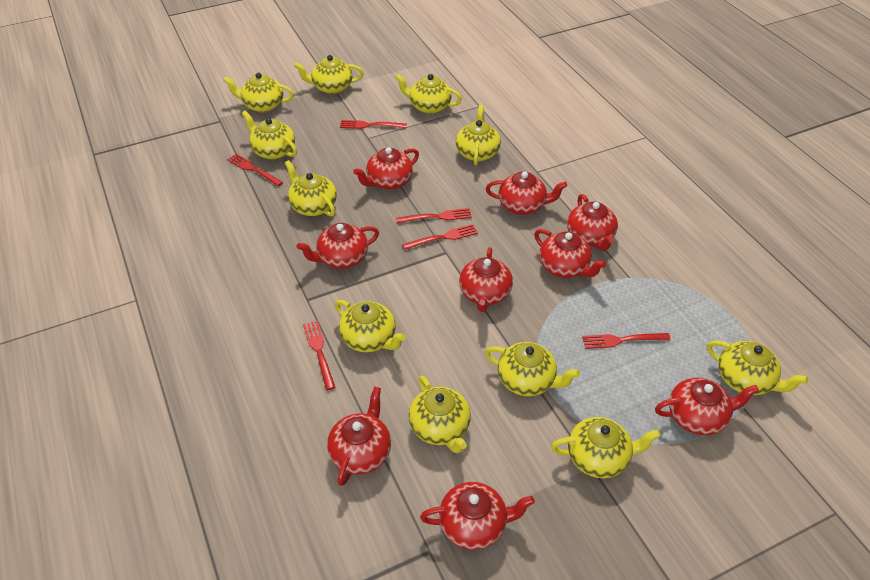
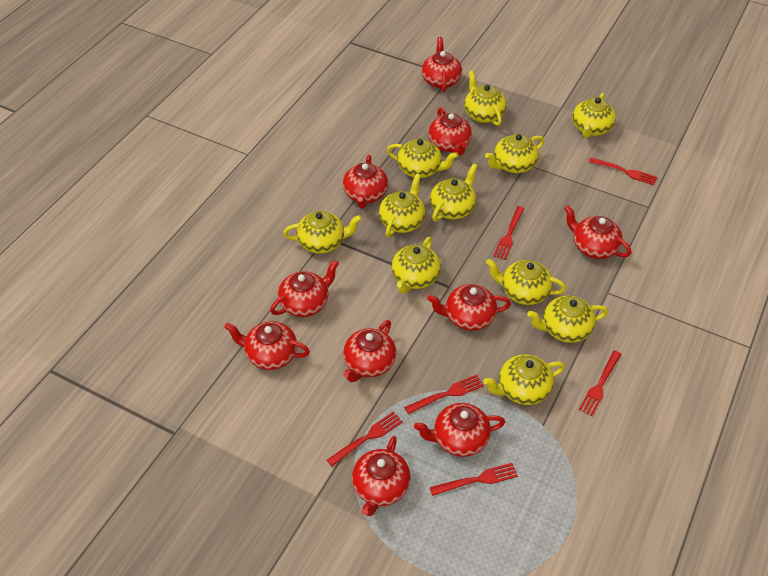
red teapot: [297,223,379,269] [327,387,391,486] [353,147,419,190] [420,482,535,550] [459,247,513,312] [486,172,567,215] [534,229,606,278] [567,194,618,251] [655,378,759,435] = 9 -> [224,321,310,370] [270,260,339,317] [343,155,388,208] [343,320,396,382] [352,436,411,516] [414,403,505,457] [422,37,462,92] [427,284,511,331] [428,108,472,155] [564,205,631,259] = 10

